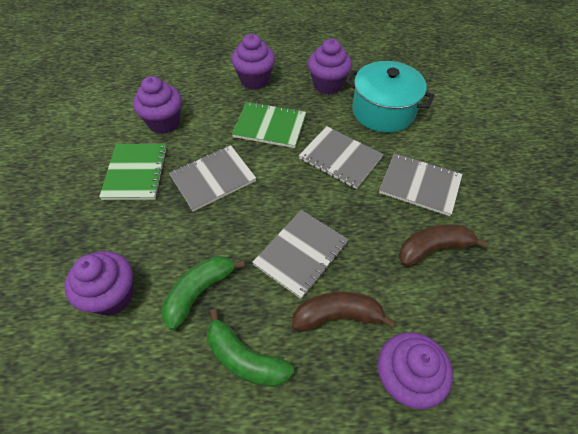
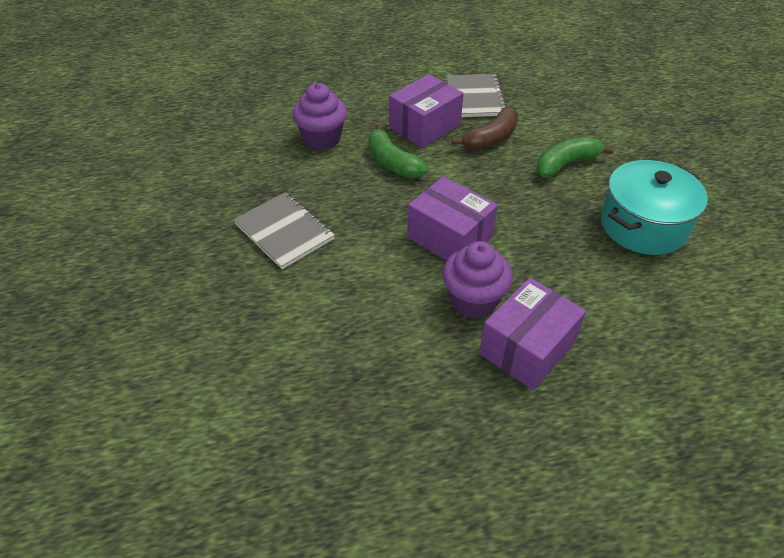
brown banana: [292,292,396,331] [398,224,488,266] = 2 -> [452,107,519,150] = 1
green notebook: [99,144,168,200] [232,102,306,148] = 2 -> none = 0
grey notebook: [169,145,256,211] [252,210,348,299] [299,126,383,189] [379,153,463,216] = 4 -> [233,192,335,269] [446,74,507,117] = 2
purple box: none = 0 -> [389,74,464,148] [407,176,498,261] [479,278,586,390] = 3
purple cupcake: [64,251,134,316] [133,76,182,134] [231,34,275,89] [308,39,352,94] [378,332,453,409] = 5 -> [293,83,347,150] [442,241,513,319] = 2

